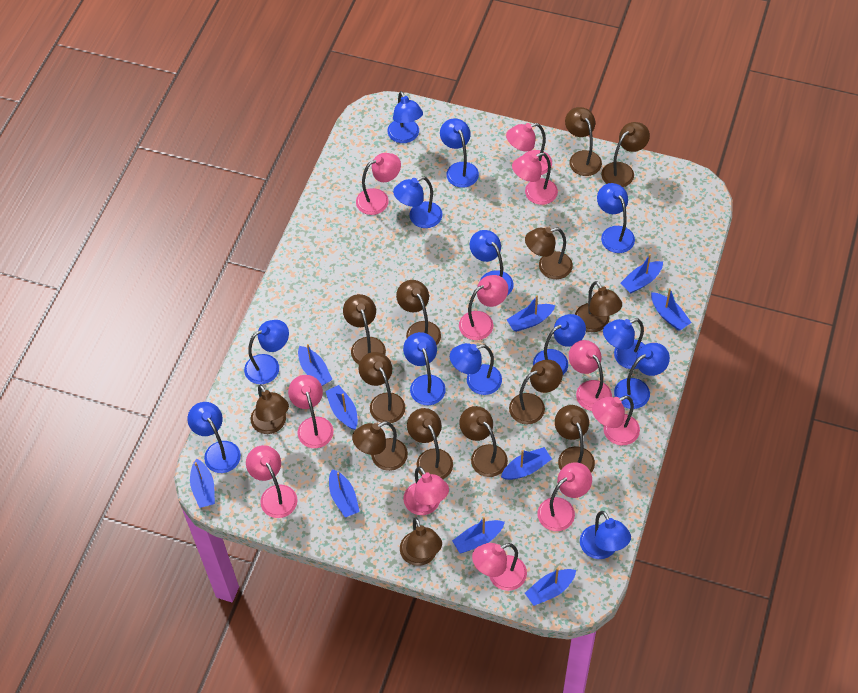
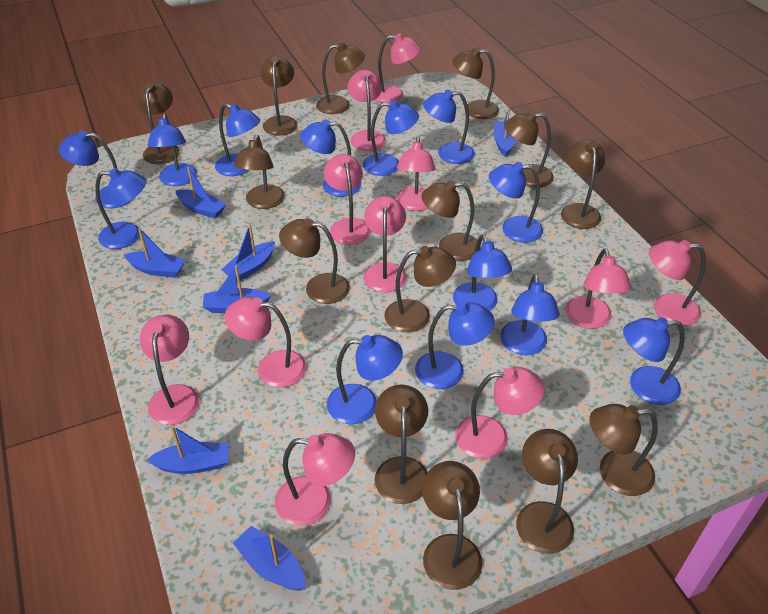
blue boat: [190,459,215,508] [298,344,333,386] [325,385,358,430] [329,469,360,517] [452,517,505,553] [501,447,552,480] [506,295,556,332] [525,567,576,606] [620,254,663,293] [651,288,692,331] = 10 -> [124,228,186,278] [147,425,229,474] [175,167,226,219] [203,265,271,313] [221,223,275,282] [233,526,305,591] [494,108,516,157] = 7

